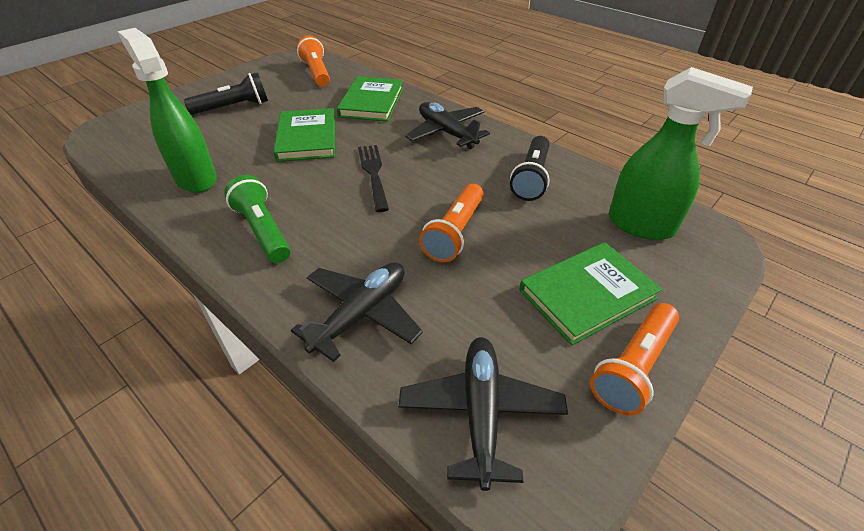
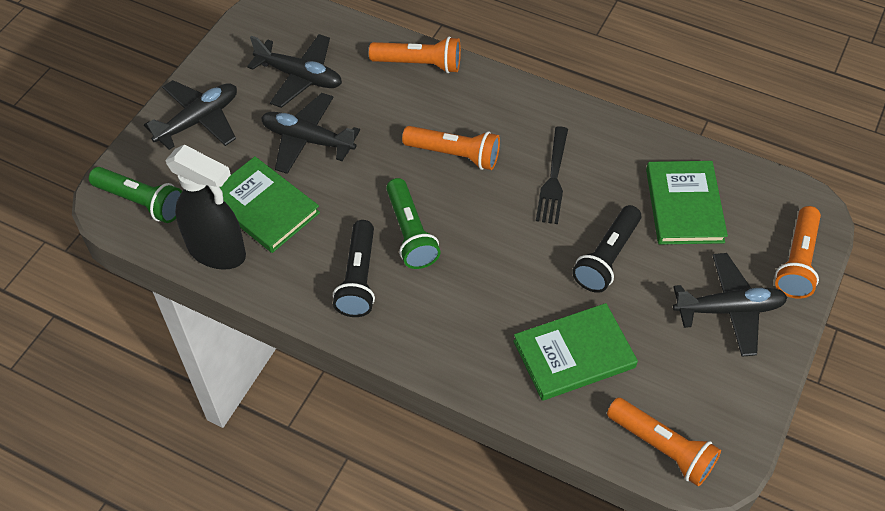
black plane: [291,262,423,362] [399,337,568,491] [405,102,490,149] = 3 -> [144,80,237,150] [247,34,342,108] [261,93,360,174] [673,253,788,357] = 4
black spray bottle: none = 0 -> [165,145,246,270] = 1
green flashlight: [224,175,290,263] = 1 -> [89,167,182,223] [386,178,440,269] = 2
green spray bottle: [118,28,217,193] [608,67,753,240] = 2 -> none = 0
orange flashlight: [297,36,330,87] [419,184,484,262] [590,303,679,416] = 3 -> [369,36,461,73] [402,126,500,170] [607,398,721,486] [775,206,821,299] = 4

